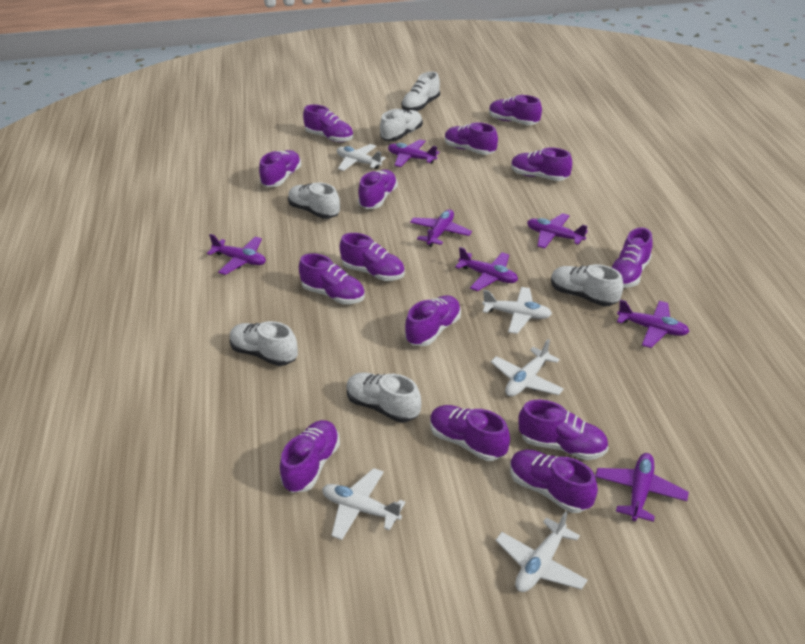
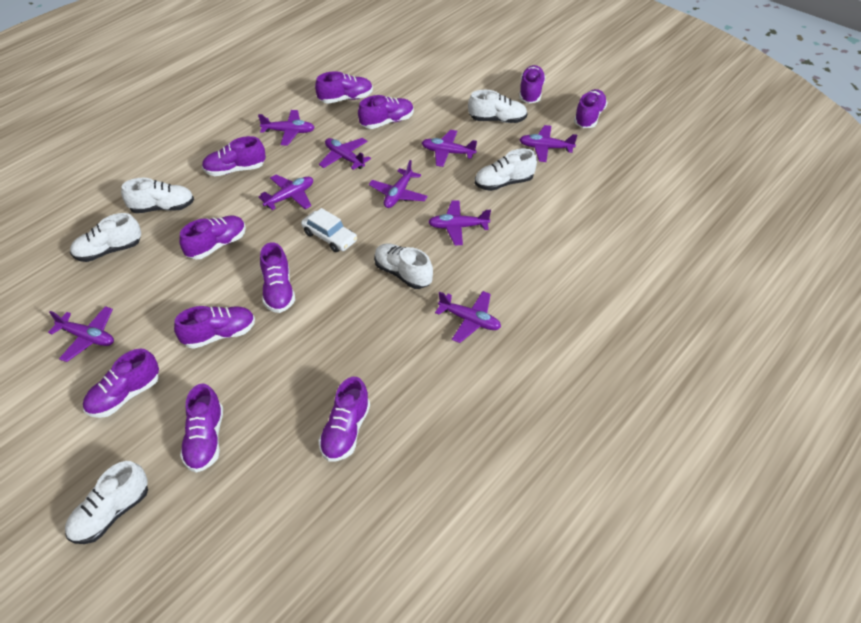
purple plane: [207,234,266,275] [388,139,439,167] [410,209,472,247] [455,247,518,291] [527,213,588,249] [595,453,689,522] [617,300,690,348] = 7 -> [48,306,114,362] [258,110,315,146] [258,175,313,210] [319,138,371,170] [369,160,428,208] [422,130,477,167] [428,200,491,245] [435,291,501,343] [519,125,577,162] = 9
purple shoe: [259,150,301,187] [280,420,340,493] [299,253,365,304] [303,104,353,142] [339,233,405,281] [358,170,398,209] [405,295,461,346] [430,405,510,461] [445,122,498,155] [489,95,542,125] [510,450,598,513] [511,147,572,181] [519,400,609,460] [612,227,653,288] = 14 -> [83,348,159,418] [174,306,255,349] [179,215,246,259] [180,384,223,472] [202,136,266,176] [260,242,295,313] [315,71,373,104] [318,377,370,462] [358,95,414,129] [519,65,546,104] [574,89,608,128] = 11
white car: none = 0 -> [301,208,357,252] = 1
white plane: [322,468,405,540] [337,144,386,171] [482,287,552,334] [491,339,564,397] [495,511,588,592] = 5 -> none = 0

